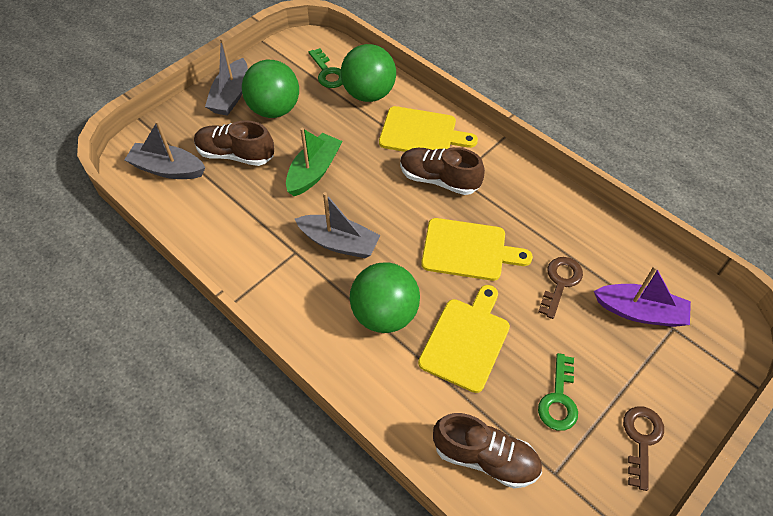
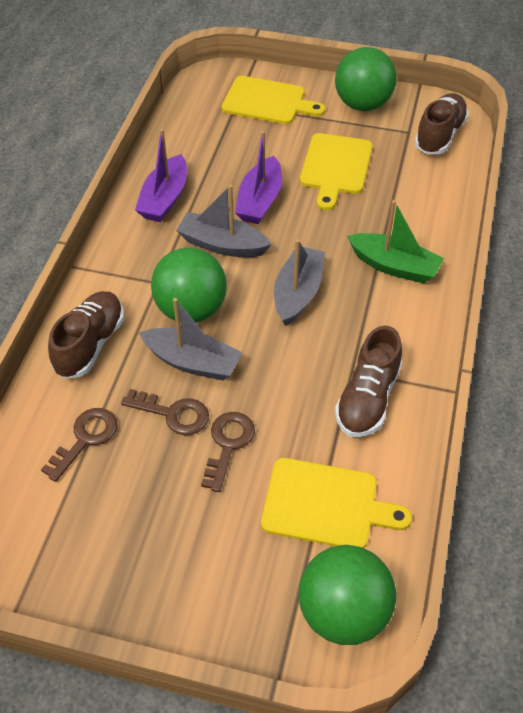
brown key: [538,257,583,319] [623,406,664,491] = 2 -> [41,408,118,482] [121,389,209,435] [201,412,255,492] = 3
green key: [309,48,343,88] [538,353,578,431] = 2 -> none = 0
purple boat: [594,265,691,327] = 1 -> [135,129,187,222] [235,131,282,224] = 2

